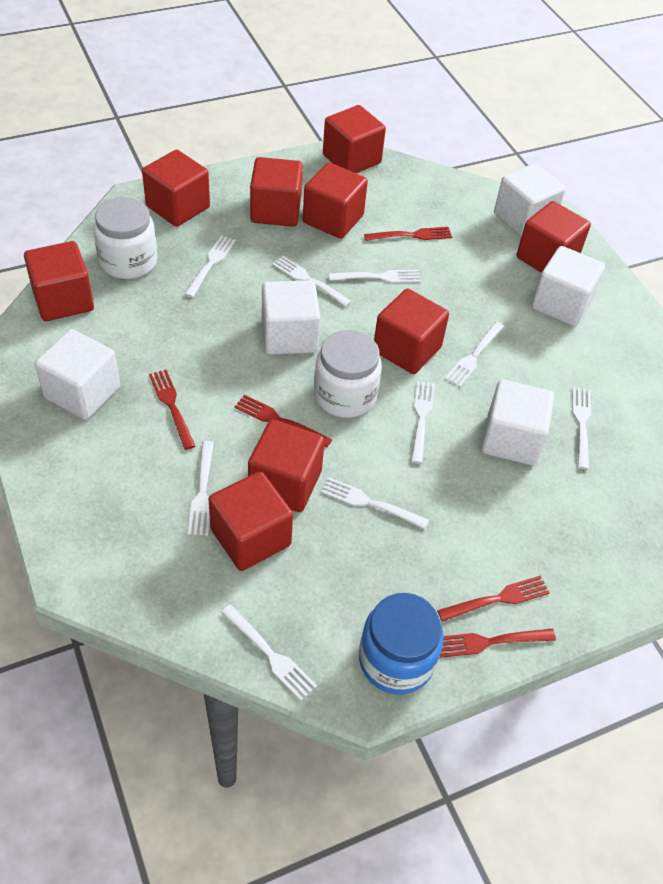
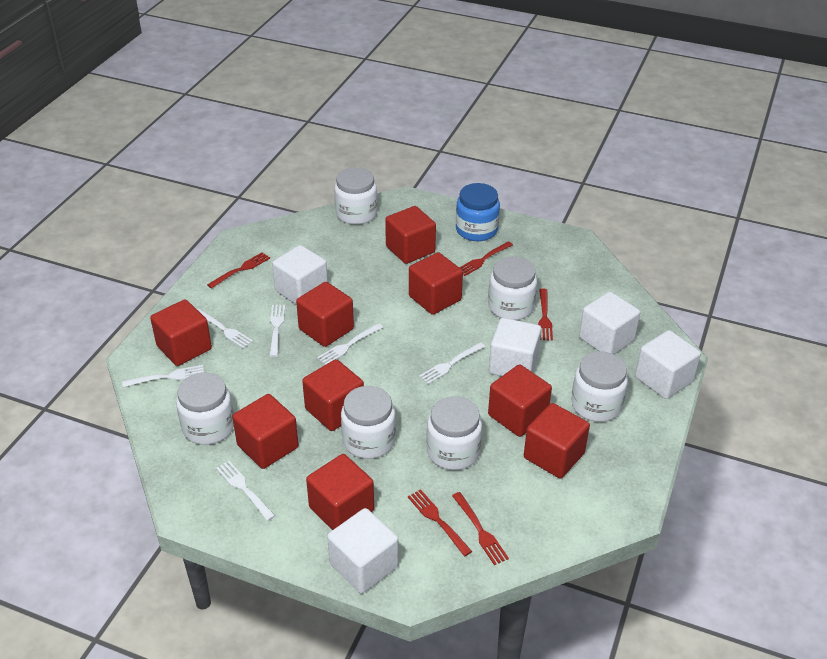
white fork: [184,235,236,298] [188,441,214,535] [221,605,317,701] [272,256,352,307] [321,477,429,529] [329,270,421,283] [411,381,435,464] [445,322,504,387] [572,387,591,469] = 9 -> [122,365,204,387] [197,309,253,349] [216,461,275,521] [269,305,285,357] [317,323,383,365] [419,342,485,384] = 6
white jar: [93,197,157,279] [314,330,382,418] = 2 -> [176,373,234,445] [334,167,377,225] [341,386,396,459] [426,396,482,470] [488,257,537,320] [571,351,628,422] = 6

